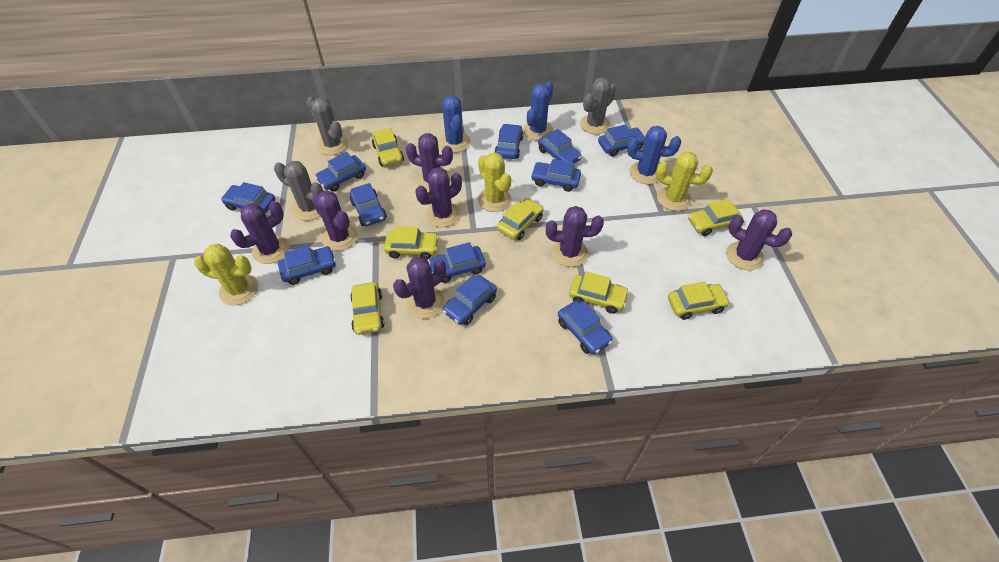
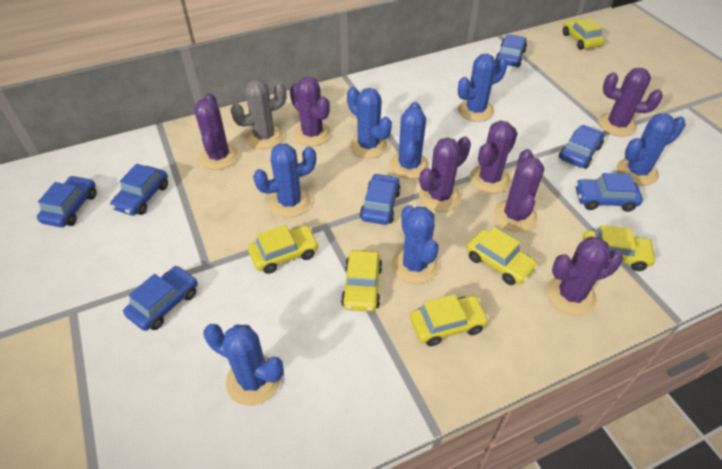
blue cactus: [439,95,470,153] [523,81,553,141] [627,126,681,184] = 3 -> [203,324,284,406] [253,144,316,218] [347,87,392,159] [390,102,429,179] [392,205,439,284] [458,54,508,122] [617,114,686,186] = 7
blue car: [221,182,275,213] [278,246,336,285] [315,152,366,192] [350,183,387,226] [428,242,486,283] [443,275,497,325] [494,124,524,159] [531,159,581,192] [538,129,582,163] [558,301,613,355] [598,124,645,157] = 11 -> [37,176,97,227] [110,164,168,216] [123,266,198,331] [360,173,401,225] [495,34,527,67] [559,125,604,169] [575,173,643,212] = 7
grey cactus: [274,161,323,221] [306,97,348,155] [580,77,616,134] = 3 -> [231,79,286,149] = 1
yellow cactus: [194,244,258,305] [478,152,512,212] [656,152,713,211] = 3 -> none = 0
yellow car: [350,282,384,335] [372,128,404,166] [384,226,439,260] [497,198,543,240] [569,271,629,314] [668,282,730,320] [688,199,743,236] = 7 -> [248,225,319,274] [341,250,382,312] [410,294,489,346] [466,227,538,285] [563,18,604,50] [583,225,657,271] = 6

